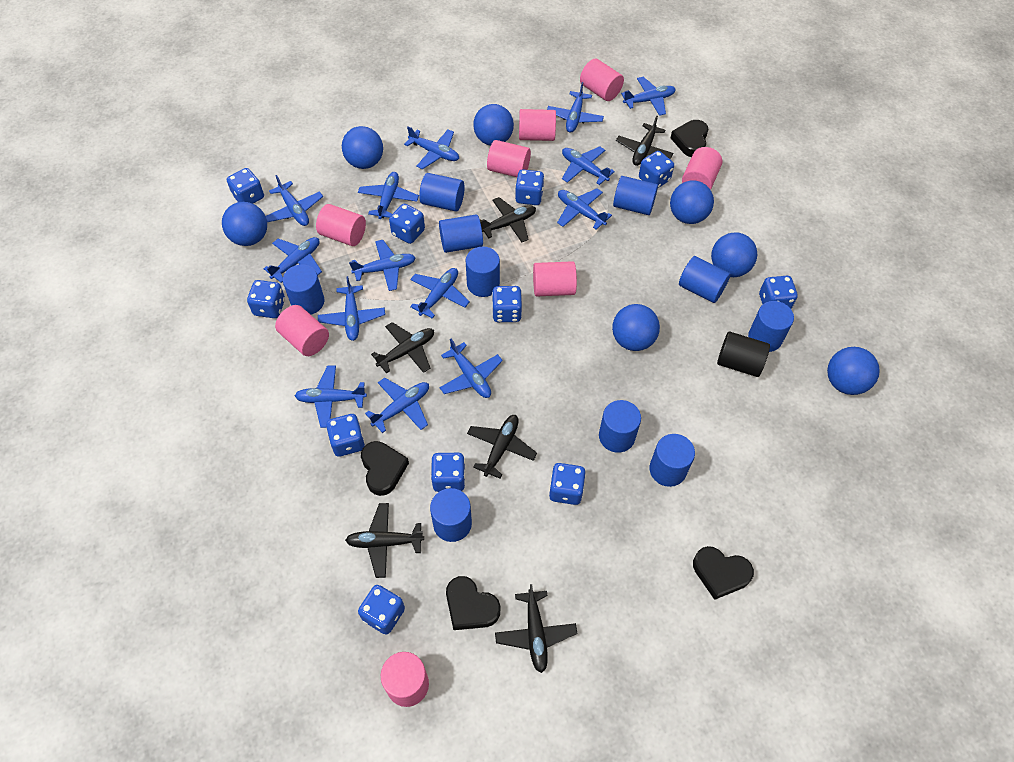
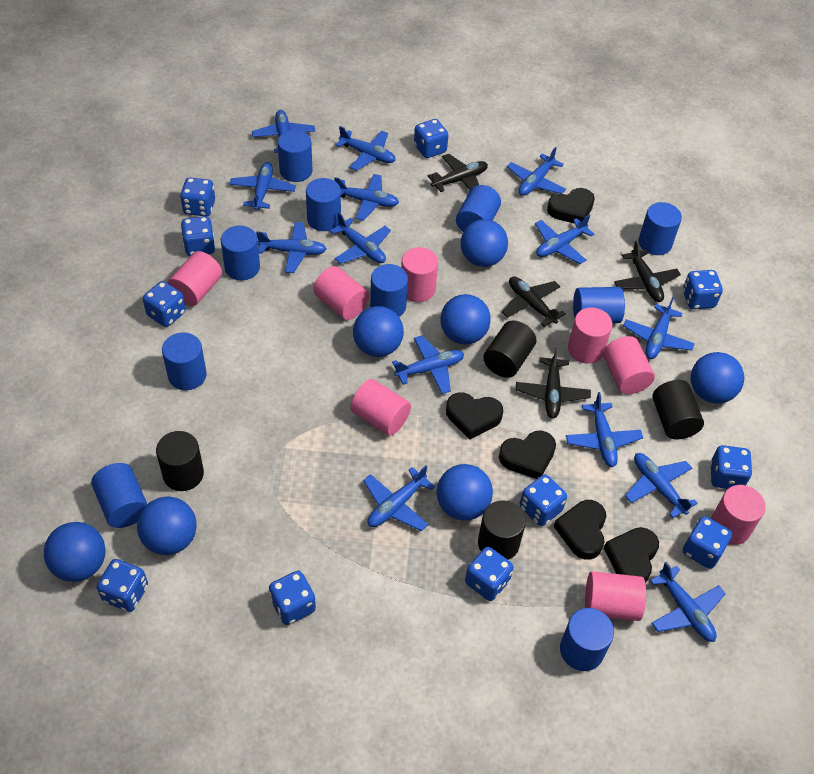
black cylinder: [717,331,770,377] = 1 -> [156,431,204,491] [478,501,526,560] [483,320,536,378] [652,380,704,439] = 4
black heart: [361,441,409,496] [446,576,500,630] [671,120,709,157] [693,546,754,600] = 4 -> [446,392,503,440] [499,430,556,479] [547,188,595,224] [554,500,606,560] [604,527,659,583] = 5
black plane: [345,503,424,578] [371,322,434,373] [467,415,537,479] [480,197,536,242] [495,584,577,673] [616,116,674,166] = 6 -> [428,154,488,192] [502,276,566,327] [516,347,591,418] [614,240,681,302] = 4

